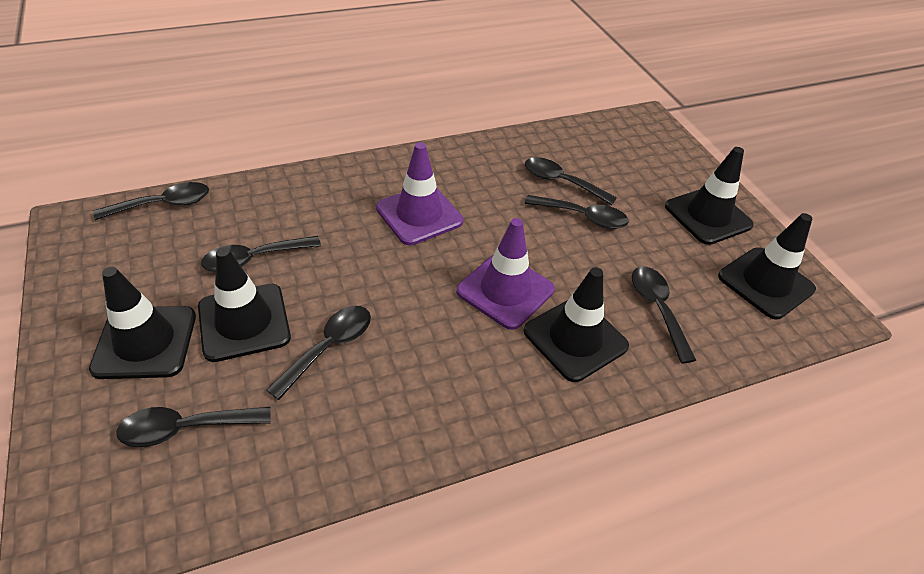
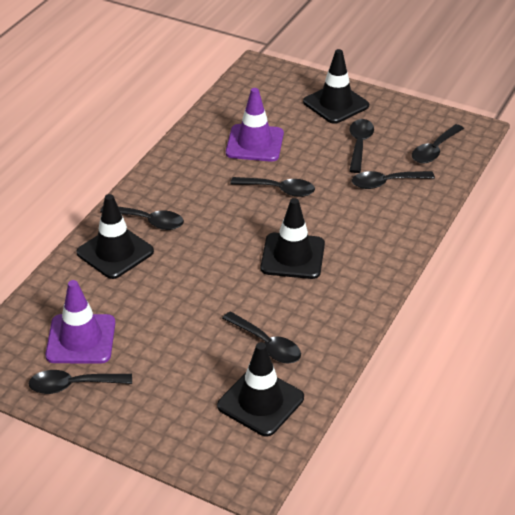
black traffic cone: [89,267,196,379] [198,247,291,362] [524,267,629,382] [665,147,754,245] [718,213,816,319] = 5 -> [77,194,154,279] [217,342,304,437] [261,198,325,279] [303,49,369,124] = 4

